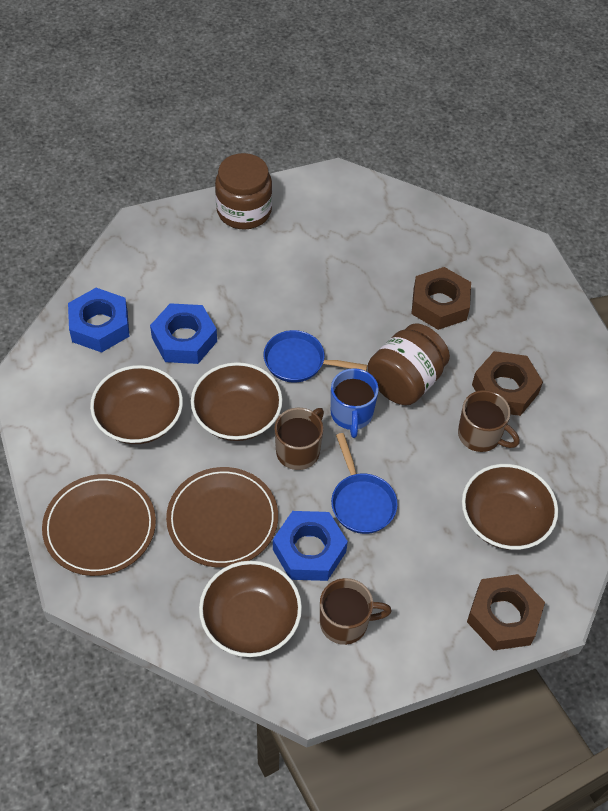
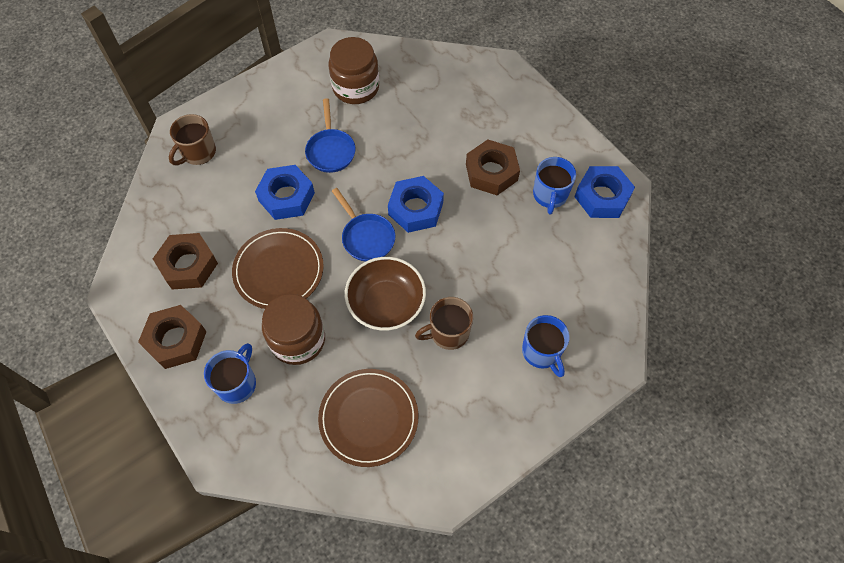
blue mug: [331,368,379,438] = 1 -> [204,343,256,404] [522,315,570,377] [533,157,576,215] = 3
brown bowl: [90,365,183,444] [191,362,283,441] [199,561,302,657] [462,464,558,550] = 4 -> [345,257,426,331] = 1
brown mug: [275,408,324,470] [320,578,392,645] [458,390,520,452] = 3 -> [169,114,216,165] [415,297,473,350] = 2

